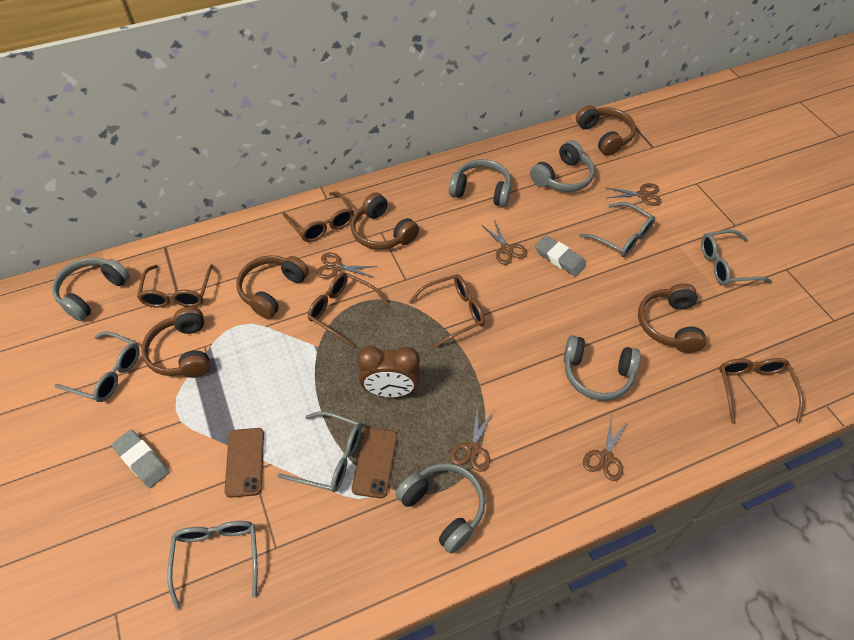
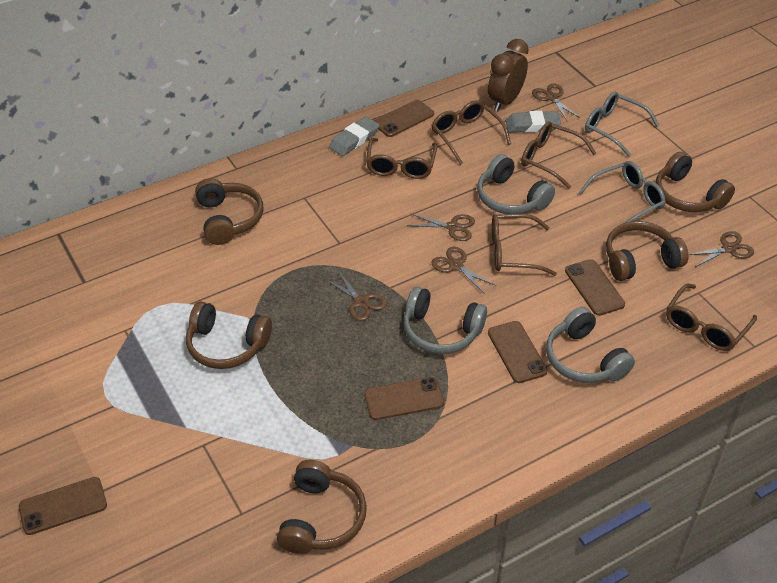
brown phone: [225,428,264,498] [352,428,397,498] = 2 -> [19,477,107,535] [364,377,444,420] [374,100,434,137] [488,321,547,383] [565,259,625,316] = 5
grey glasses: [54,331,140,402] [167,521,258,609] [277,411,362,492] [579,202,655,257] [701,230,772,285] = 5 -> [579,161,666,223] [585,92,660,157] = 2
grey headphones: [52,257,130,321] [395,463,485,554] [449,159,511,207] [530,140,595,192] [564,335,641,401] = 5 -> [404,286,487,354] [477,154,555,214] [546,307,635,383] = 3

